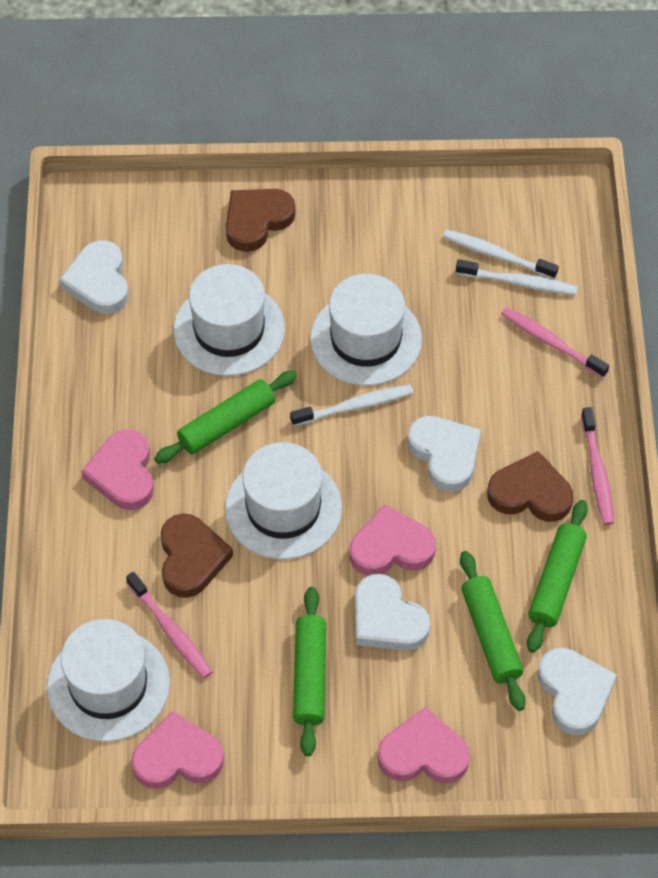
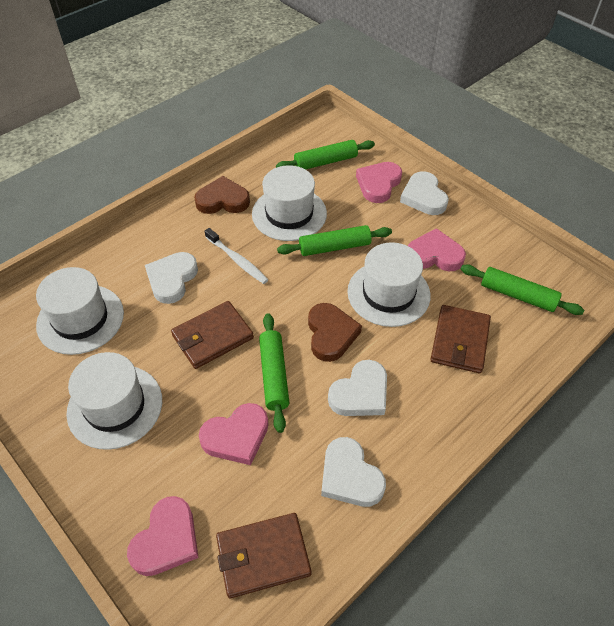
brown heart: [160,513,233,598] [226,189,296,252] [487,451,573,522] = 3 -> [194,176,250,214] [308,303,362,362] = 2
brown wallet: none = 0 -> [171,301,254,369] [216,513,311,598] [430,305,491,373] = 3
pink toothbrush: [126,572,212,678] [501,307,609,378] [581,407,614,525] = 3 -> none = 0
white toothbrush: [290,385,413,426] [443,229,559,279] [456,260,577,295] = 3 -> [205,228,268,284] = 1

